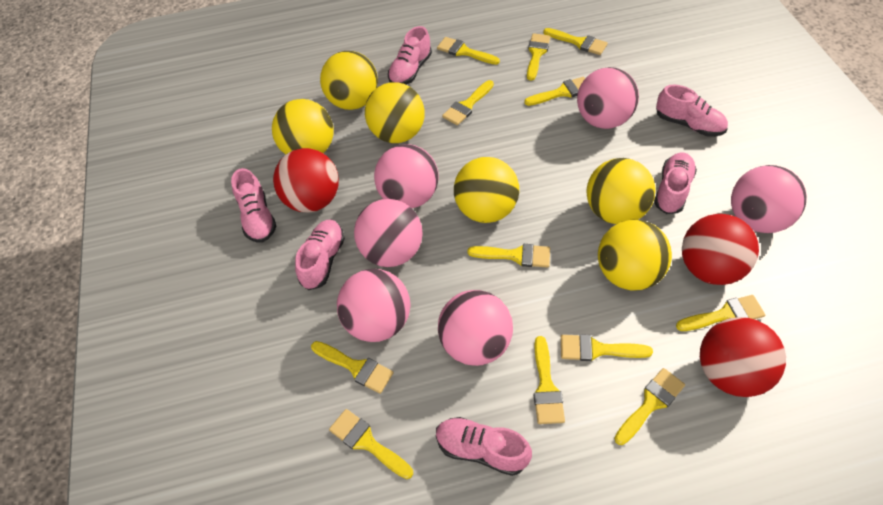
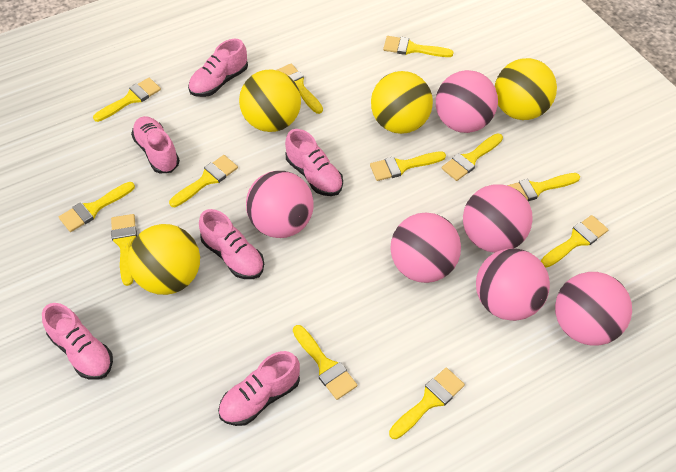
red ball: [273,148,339,213] [682,214,759,285] [700,317,786,397] = 3 -> none = 0
yellow ball: [272,99,334,154] [320,51,378,110] [365,82,425,143] [454,157,519,223] [586,158,656,224] [598,220,672,290] = 6 -> [128,224,200,295] [239,70,301,132] [371,71,433,134] [495,58,557,120] = 4

